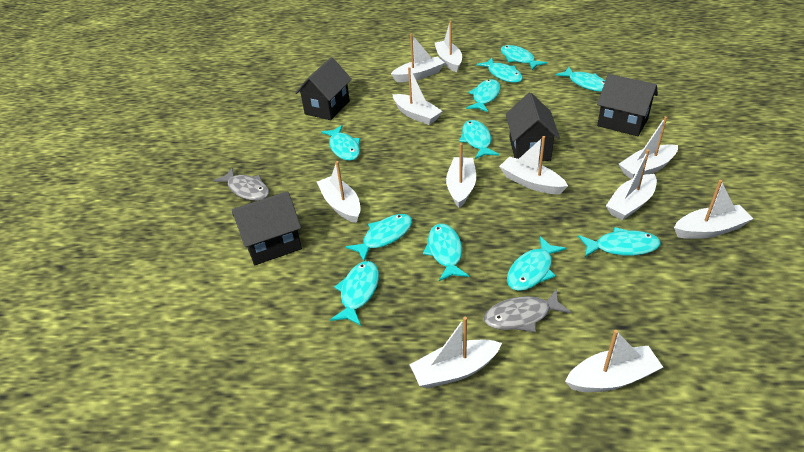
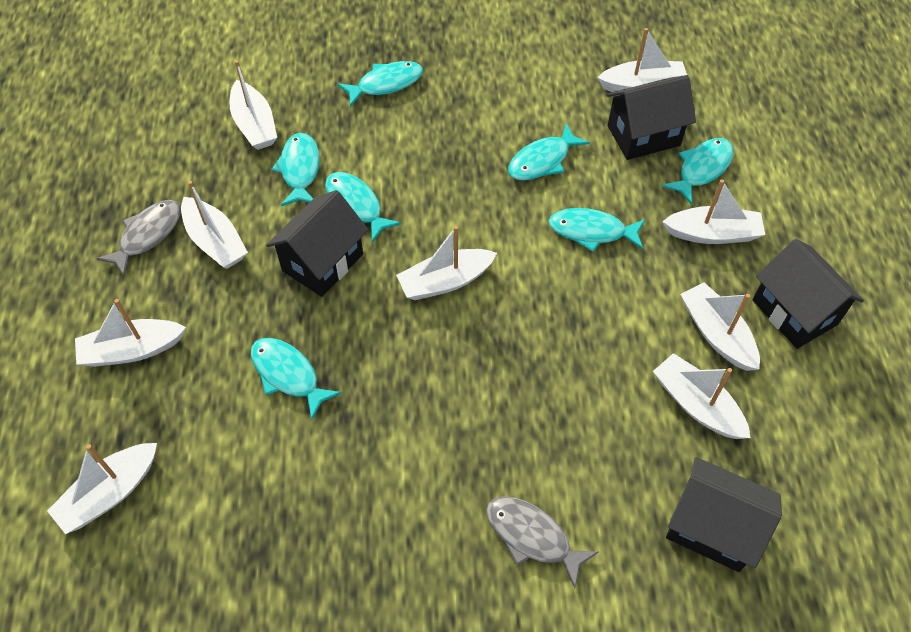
turquoise fish: [321,125,360,161] [330,261,379,326] [345,214,412,261] [423,224,469,281] [459,120,499,159] [466,79,500,112] [476,58,523,83] [501,45,547,70] [507,236,566,291] [555,67,605,92] [578,227,661,257] = 11 -> [251,338,342,420] [271,133,320,206] [325,172,401,242] [337,61,423,107] [508,123,590,181] [548,208,645,252] [662,138,734,205] = 7
white boat: [317,161,361,223] [391,33,444,82] [393,67,442,125] [409,317,502,389] [434,21,462,72] [446,143,476,208] [499,136,568,194] [565,330,663,392] [606,149,657,220] [619,116,678,179] [674,180,754,239] = 11 -> [47,443,157,534] [75,299,186,367] [181,181,248,269] [229,60,277,150] [396,226,497,300] [597,28,687,92] [653,353,751,439] [662,179,765,244] [680,283,760,371] = 9

